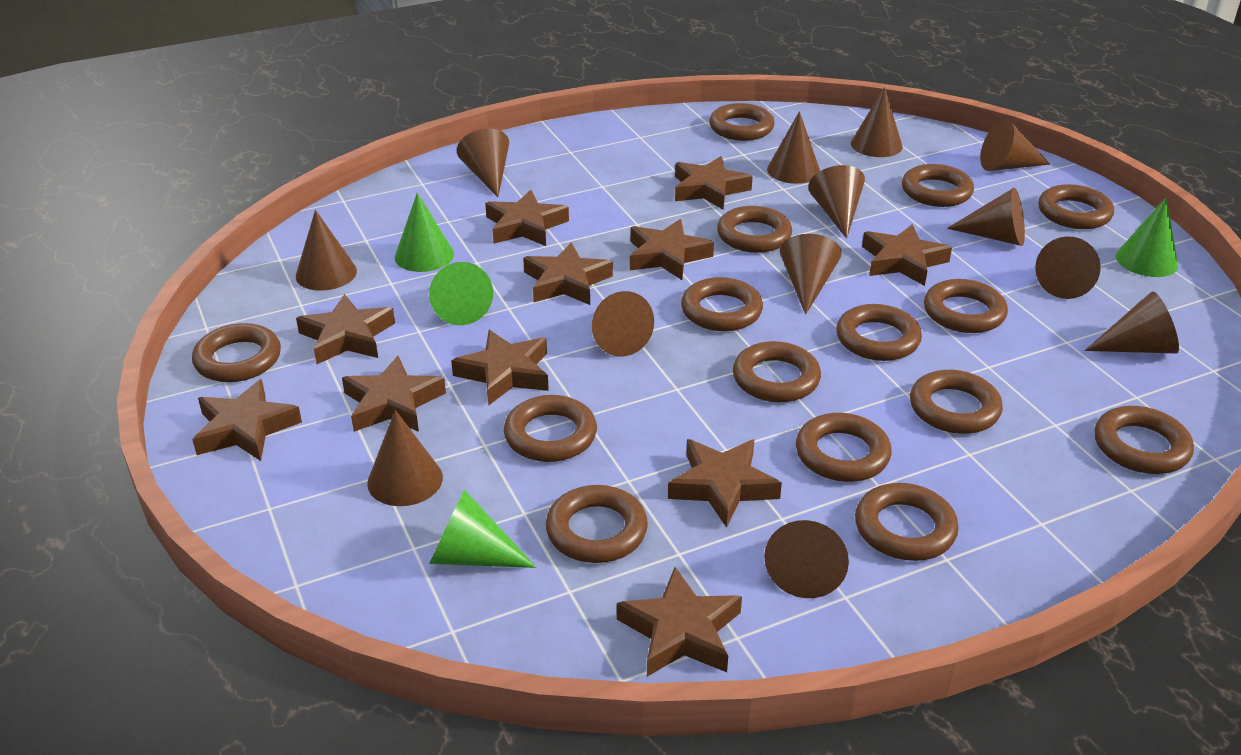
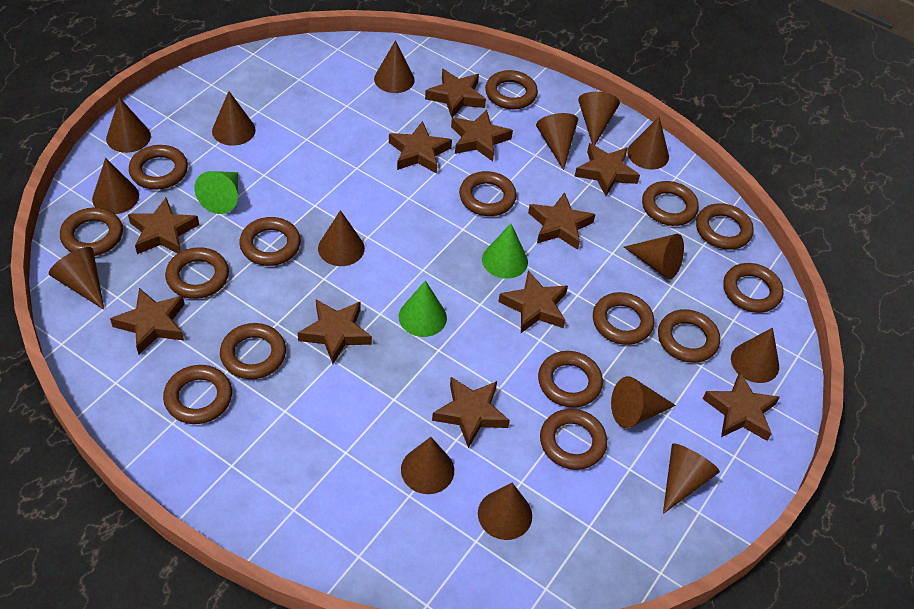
brown cone: [296,210,357,291] [367,410,443,506] [457,128,509,197] [592,291,654,356] [764,520,849,598] [767,111,820,184] [780,234,842,315] [808,165,865,239] [851,87,903,157] [947,188,1025,246] [980,119,1050,171] [1035,236,1101,299] [1085,291,1179,354] = 13 -> [49,247,104,310] [92,158,139,214] [106,97,151,153] [212,91,256,146] [318,210,365,266] [374,40,415,93] [401,437,454,494] [478,483,532,540] [536,113,578,170] [578,92,620,145] [611,376,676,428] [624,234,684,279] [627,117,669,170] [663,443,720,514] [731,327,779,383] = 15
green cone: [395,193,454,272] [429,262,493,325] [429,489,536,568] [1116,198,1178,277] = 4 -> [194,171,238,214] [399,280,447,337] [482,223,528,279] = 3

